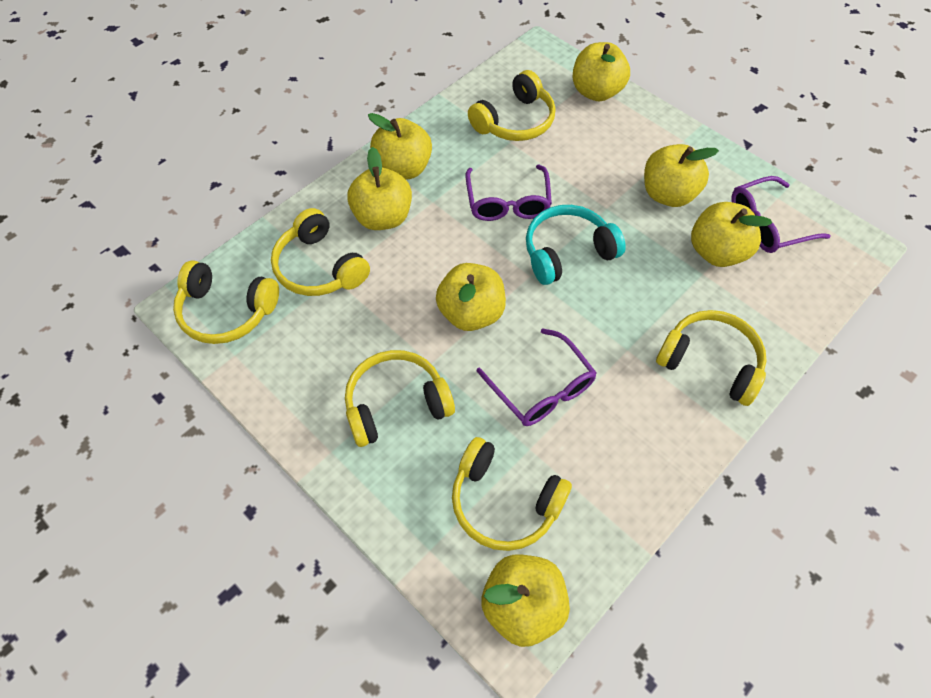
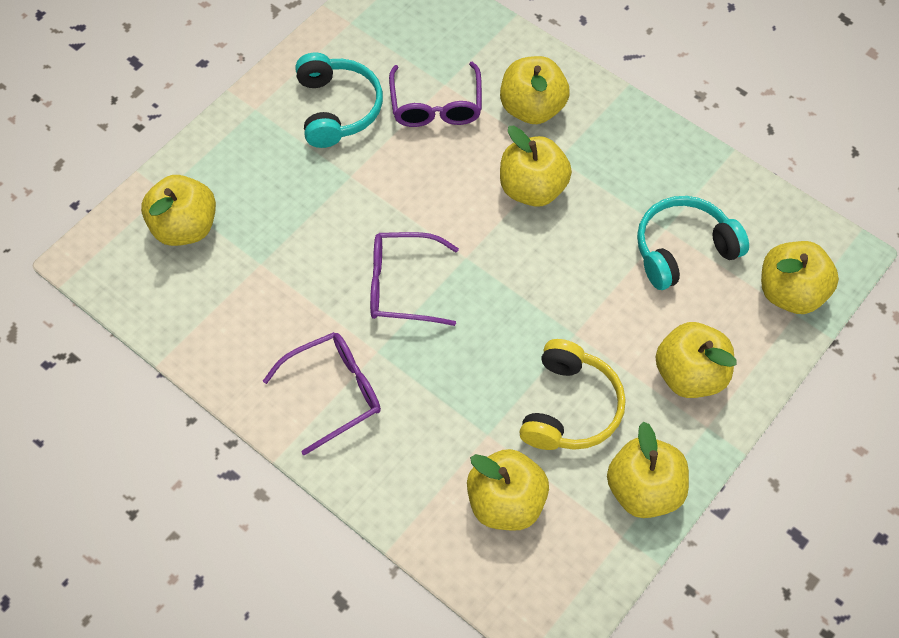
turquoise headphones: [526,205,626,285] = 1 -> [295,53,383,148] [637,196,749,290] = 2
yellow headphones: [173,261,279,344] [271,208,370,296] [345,350,455,447] [452,437,572,551] [468,70,556,141] [656,310,766,406] = 6 -> [519,339,626,450] = 1

